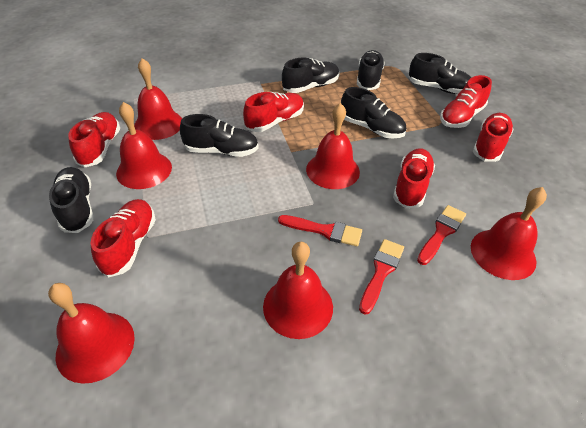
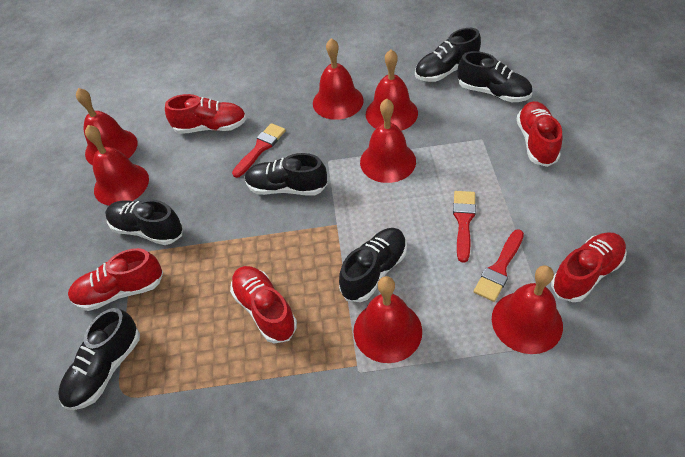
red bell: [48,283,135,384] [116,102,172,189] [134,58,182,140] [263,242,333,339] [306,103,360,189] [471,187,547,280] = 6 -> [76,88,137,165] [85,125,149,206] [313,38,364,120] [353,276,422,363] [360,98,416,183] [366,50,418,131] [492,266,563,354] = 7
red shoe: [68,112,120,167] [91,199,156,278] [243,92,304,132] [393,148,435,208] [440,75,492,128] [473,113,514,162] = 6 -> [68,248,163,311] [165,94,247,134] [230,266,297,344] [516,101,562,167] [551,232,627,302] = 5

